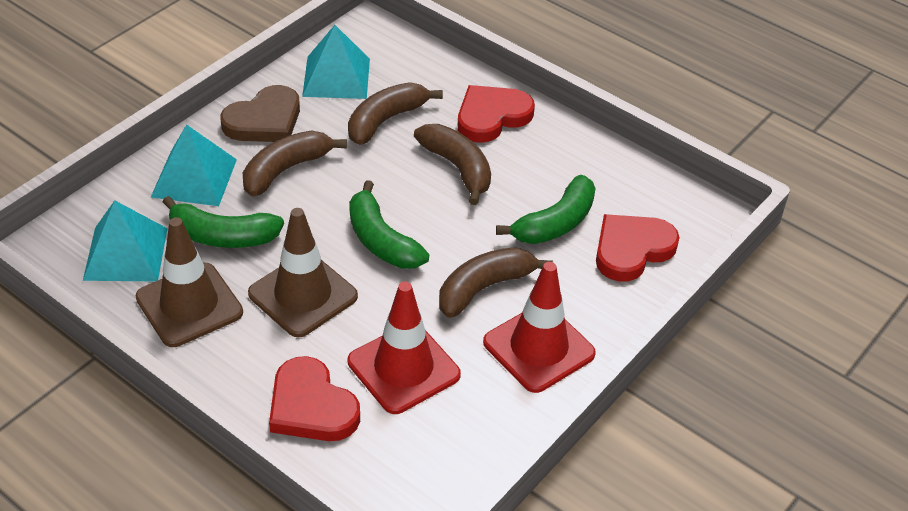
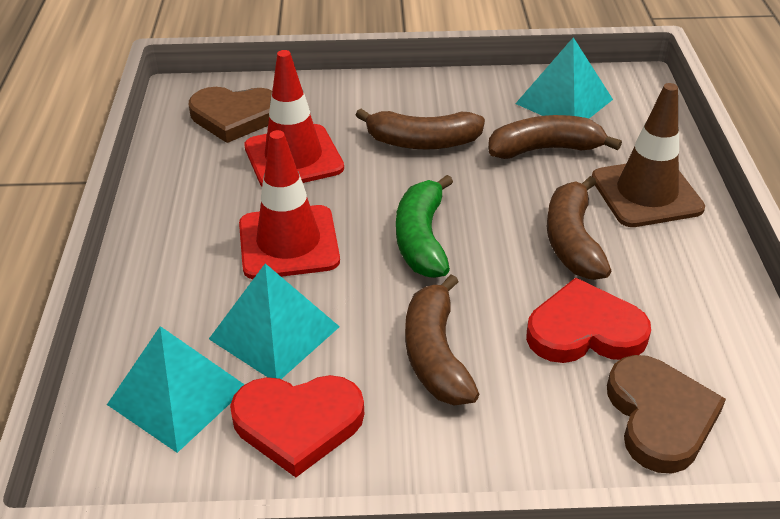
brown heart: [220,85,300,142] = 1 -> [189,87,272,143] [607,355,726,474] = 2
brown traffic cone: [136,217,243,347] [248,208,358,337] = 2 -> [592,83,705,227] = 1
green banana: [163,196,284,248] [349,180,429,269] [496,175,596,244] = 3 -> [396,175,453,278] = 1
red heart: [269,356,360,441] [458,85,535,143] [596,214,680,281] = 3 -> [230,375,364,477] [526,278,651,363] = 2

